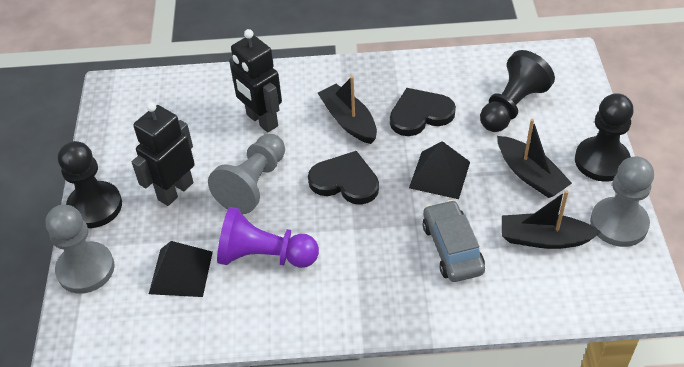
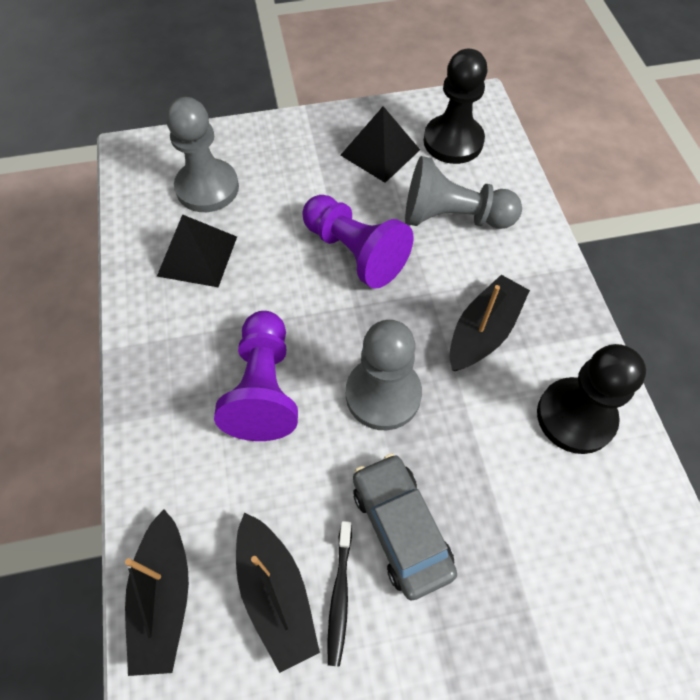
black heart: [308,151,379,205] [390,88,456,136] = 2 -> none = 0
black pawn: [58,141,122,228] [480,50,555,132] [575,93,633,182] = 3 -> [424,49,487,164] [537,344,646,454] = 2
black robot: [132,102,195,206] [229,29,282,133] = 2 -> none = 0
black toothbrush: none = 0 -> [327,521,352,667] = 1
purple pawn: [217,207,319,268] = 1 -> [214,311,298,441] [303,195,414,289] = 2

